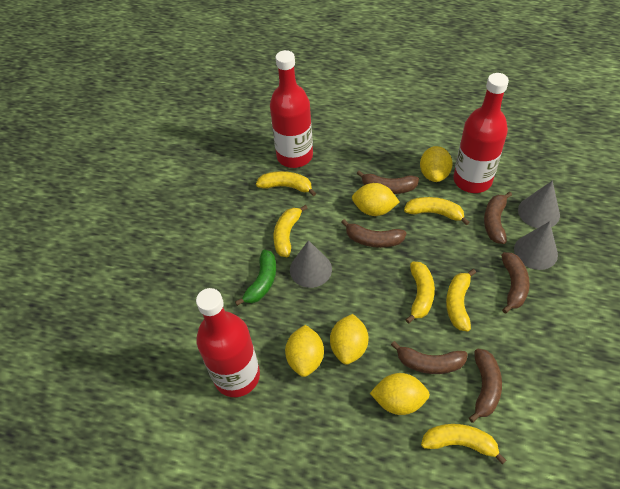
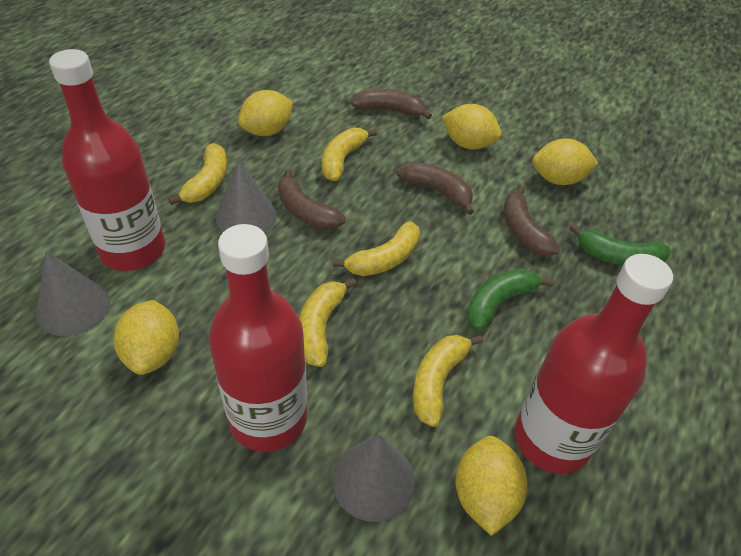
brown banana: [341,219,407,248] [357,170,419,194] [391,341,468,374] [469,349,502,423] [484,192,512,244] [501,252,530,314] = 6 -> [278,169,346,230] [351,89,432,119] [396,162,474,215] [504,185,561,256] = 4
green banana: [235,250,276,306] = 1 -> [467,269,554,330] [569,224,670,266] = 2
yellow banana: [256,171,316,196] [273,205,308,257] [404,197,470,225] [405,262,435,324] [421,424,507,464] [446,269,476,332] = 6 -> [168,143,227,205] [299,278,357,367] [322,128,377,181] [333,221,420,276] [413,335,483,427] = 5

